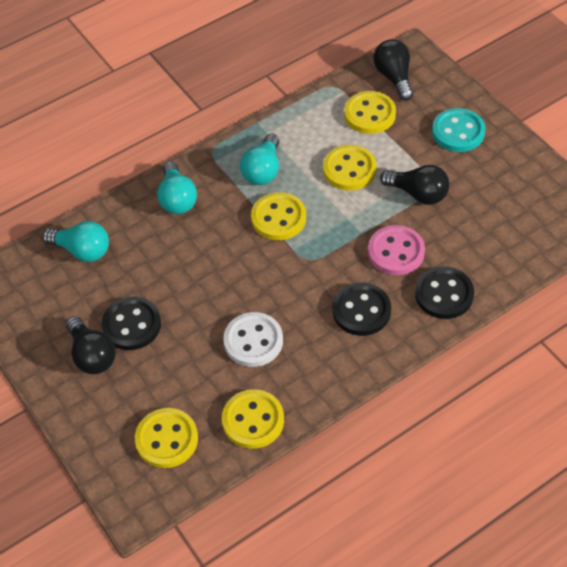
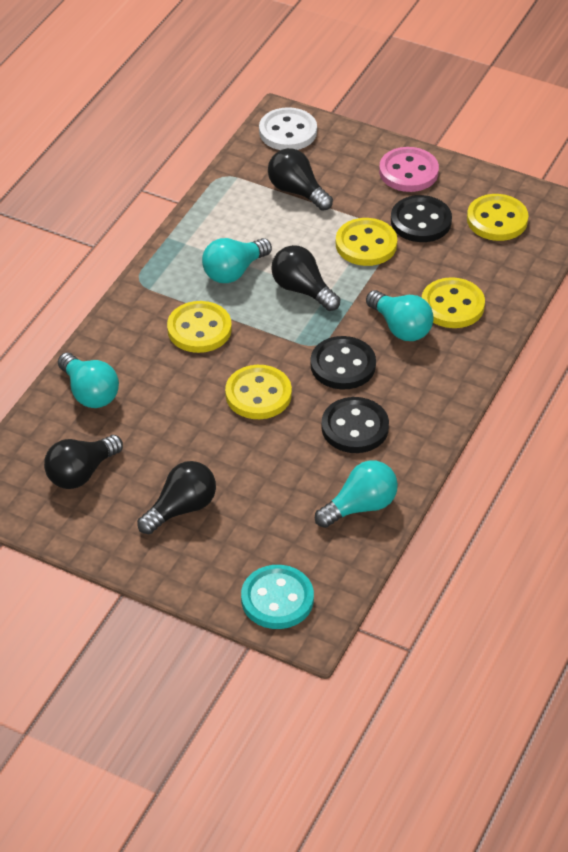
black light bulb: [66,316,116,374] [374,39,413,101] [380,165,449,205] = 3 -> [44,435,123,489] [137,461,216,534] [268,148,333,211] [271,245,340,311] = 4
turquoise light bulb: [43,221,109,262] [157,161,197,214] [240,133,279,185] = 3 -> [58,353,119,408] [202,238,272,283] [315,460,398,528] [366,290,434,341] = 4

